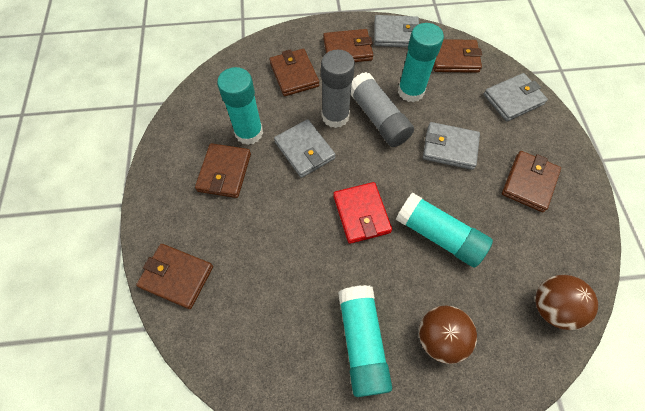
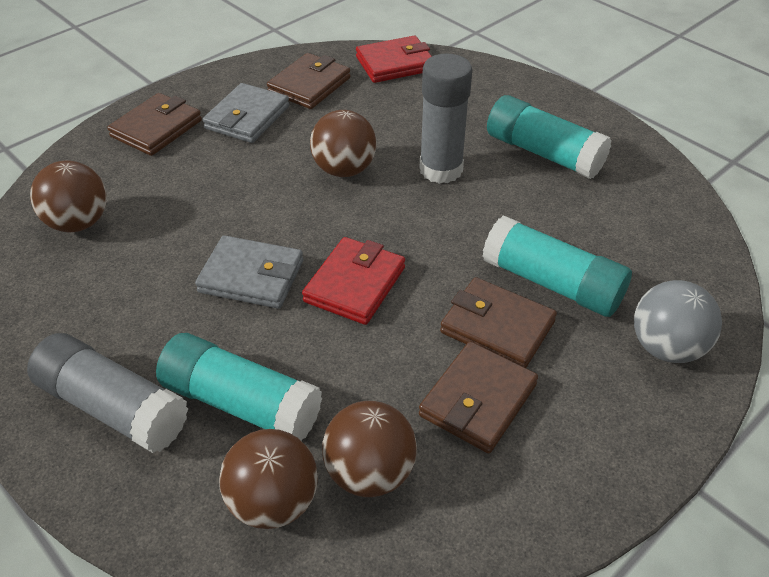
brown ball: [419,306,477,364] [536,275,598,330] = 2 -> [30,161,107,232] [219,429,318,529] [310,110,376,177] [322,401,417,497] = 4
brown wallet: [136,244,213,309] [195,143,251,198] [270,49,319,96] [323,29,373,62] [433,39,482,73] [502,151,561,212] = 6 -> [107,93,202,156] [267,53,351,109] [419,341,538,453] [440,277,557,368] = 4
grey ball: none = 0 -> [634,280,722,363] = 1
grey wallet: [274,119,336,178] [374,15,419,47] [423,122,480,170] [483,73,548,122] = 4 -> [195,235,303,309] [203,83,290,143] = 2
red wallet: [333,182,392,244] = 1 -> [302,237,405,325] [356,36,432,83] = 2
turquoise glue stick: [217,67,263,145] [338,285,392,397] [396,192,493,267] [398,23,444,102] = 4 -> [156,333,322,441] [482,216,632,317] [487,95,612,179] = 3

